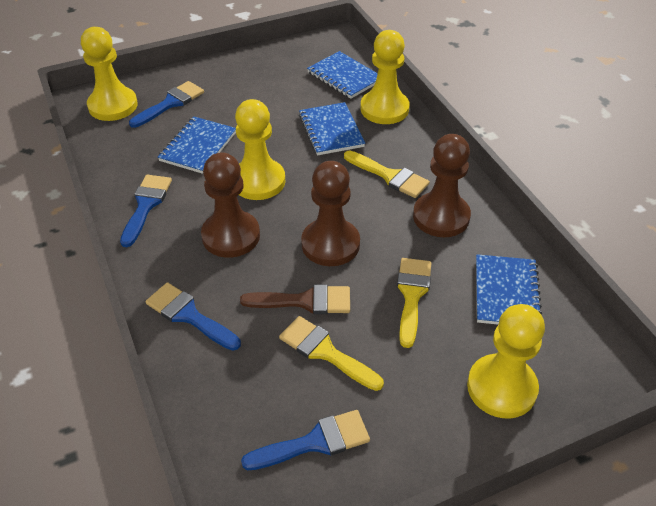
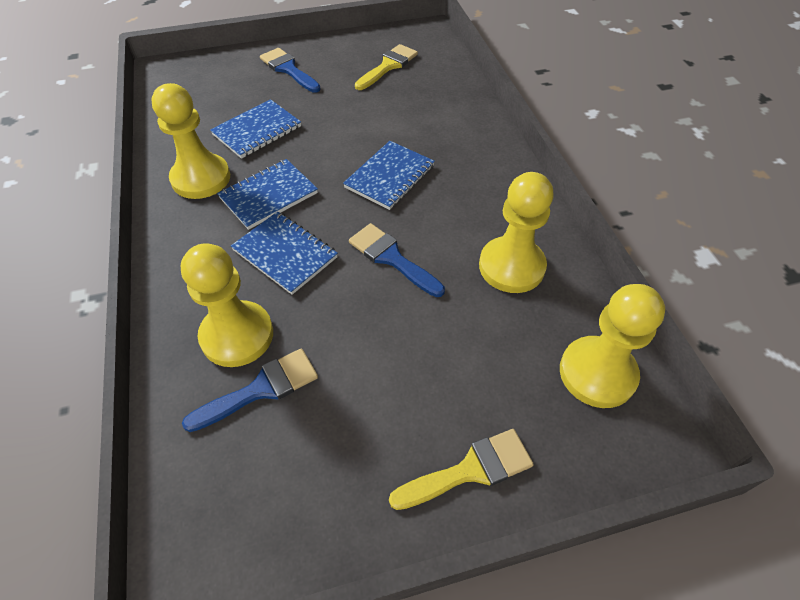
blue brush: [120,175,172,247] [129,81,204,128] [146,282,241,351] [241,410,370,470] = 4 -> [182,348,318,432] [260,48,321,93] [349,223,445,297] = 3
brown brush: [240,285,350,314] = 1 -> none = 0
brown pawn: [201,152,260,258] [301,161,360,266] [413,134,471,237] = 3 -> none = 0
yellow brush: [279,316,384,391] [344,151,430,198] [397,258,432,348] = 3 -> [355,44,418,90] [389,429,534,510] = 2

